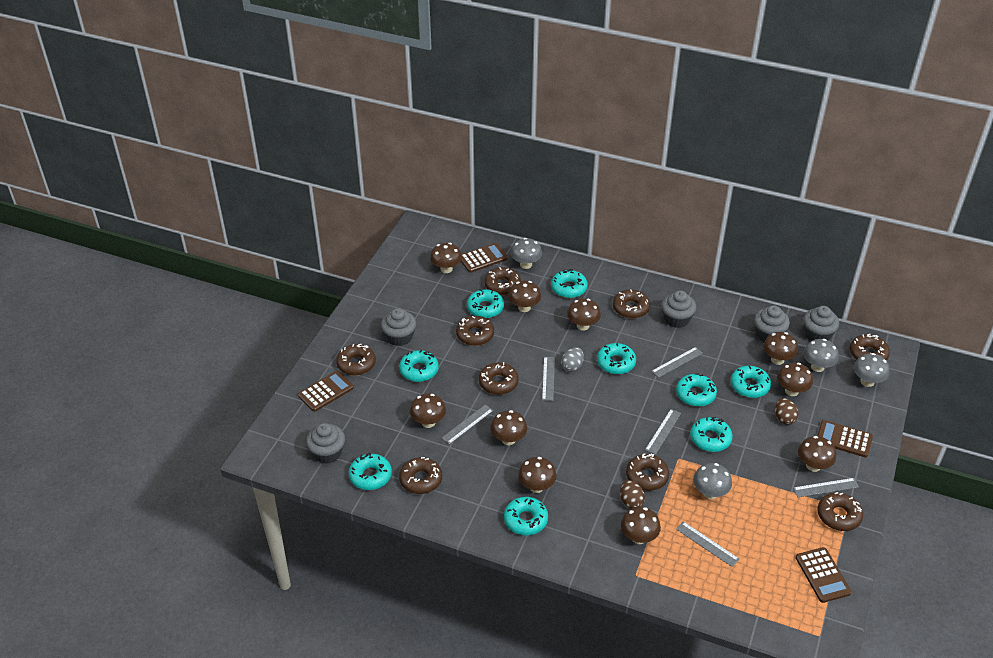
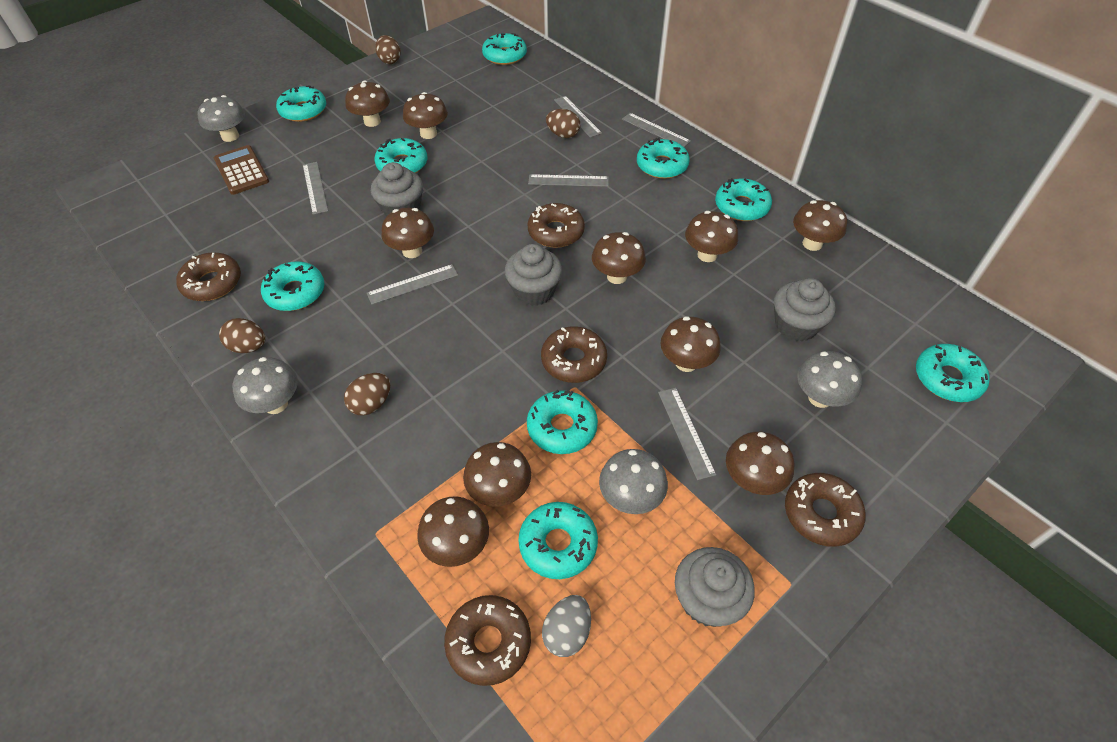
brown calculator: [298,371,354,412] [461,243,508,273] [796,547,852,603] [817,420,873,457] = 4 -> [214,145,269,195] = 1
brown donut: [336,344,376,376] [399,457,442,494] [456,316,494,346] [479,362,519,395] [484,267,521,295] [613,289,650,318] [626,453,669,491] [817,492,863,531] [850,334,890,361] = 9 -> [176,252,241,301] [444,595,531,686] [527,203,585,248] [541,326,607,383] [785,473,866,547] = 5
brown egg: [620,480,645,509] [775,398,799,425] = 2 -> [219,318,265,353] [344,373,390,416] [375,35,401,64] [546,109,580,138] = 4
grey cupcake: [306,423,345,464] [381,308,416,346] [661,290,696,328] [754,305,790,342] [803,306,839,341] = 5 -> [371,162,423,216] [505,244,562,306] [675,547,755,627] [774,278,836,341] = 4

